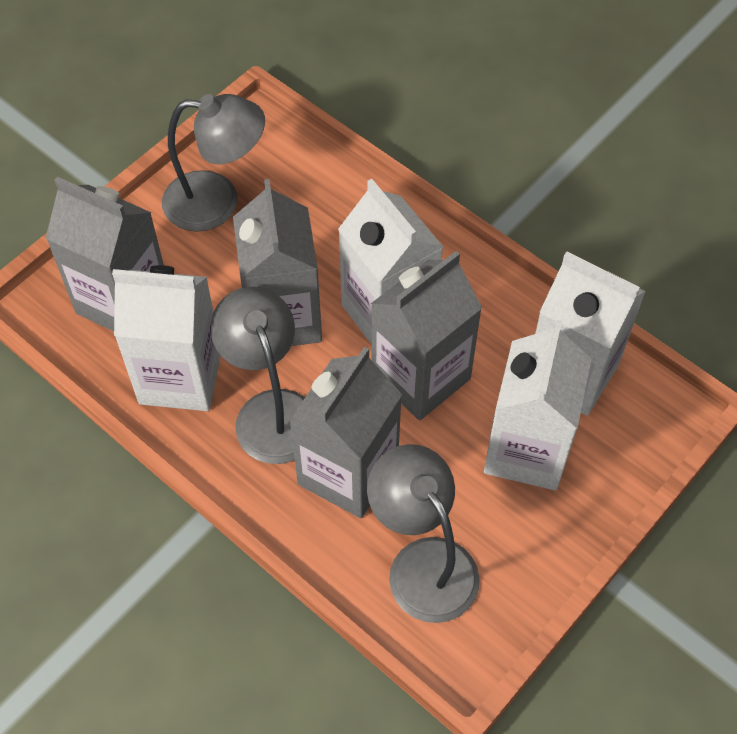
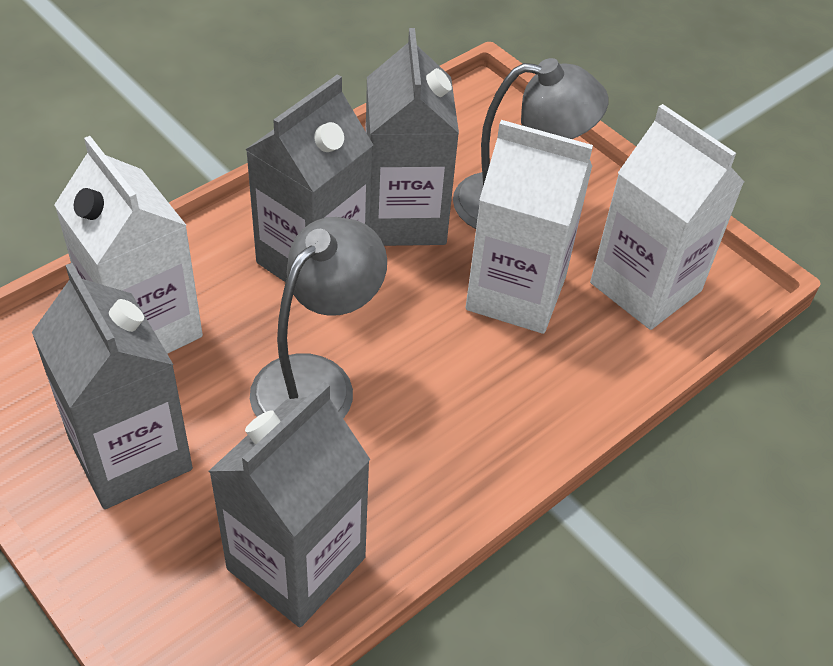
grey lamp: [162,94,265,232] [211,287,305,464] [367,444,480,623] = 3 -> [250,217,387,419] [453,58,609,229] = 2
white carton: [112,265,221,411] [338,179,443,344] [484,320,592,490] [535,252,646,416] = 4 -> [54,136,203,354] [466,120,593,334] [590,104,744,330] = 3

